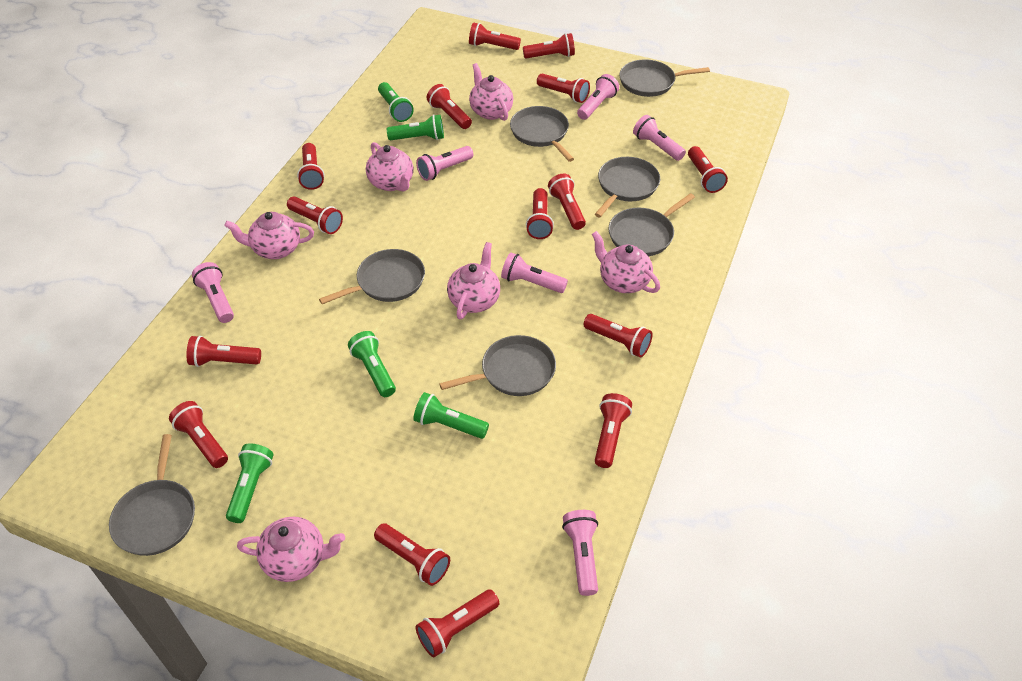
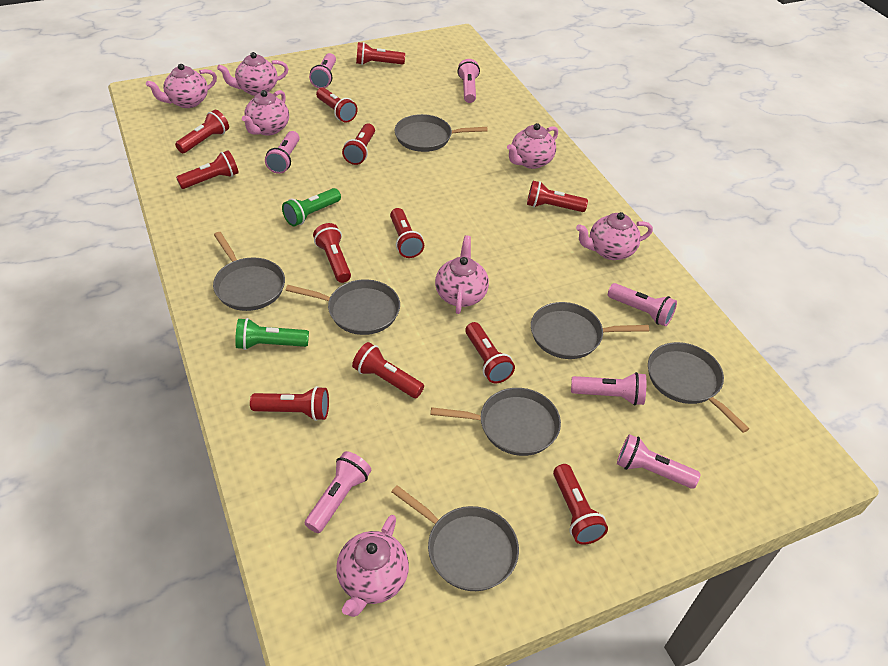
green flashlight: [226,443,274,523] [348,331,396,397] [378,82,414,122] [387,114,444,140] [413,392,489,439] = 5 -> [235,318,309,350] [282,188,341,226] = 2
pink flashlight: [192,262,234,323] [416,146,473,181] [501,252,568,293] [562,510,598,596] [577,74,619,120] [633,115,686,161] = 6 -> [265,131,300,174] [305,451,371,533] [309,53,336,88] [457,59,480,103] [571,372,646,405] [608,283,677,327] [617,434,700,489] = 7
pink teapot: [224,212,314,259] [237,517,345,582] [366,142,413,192] [447,242,500,319] [469,63,513,121] [592,231,660,293] = 6 -> [146,64,217,108] [217,52,288,96] [242,90,289,135] [336,515,409,617] [435,235,489,314] [507,123,558,169] [576,212,653,260] = 7
red flashlight: [169,401,228,468] [186,335,261,367] [287,196,343,234] [297,143,324,190] [374,523,450,586] [415,589,499,657] [427,84,472,129] [469,22,521,50] [523,33,575,58] [526,188,554,239] [537,74,590,103] [548,174,586,230] [584,314,652,357] [595,393,632,468] [688,146,728,193] = 15 -> [175,110,229,153] [176,150,239,189] [250,386,329,421] [313,223,351,283] [316,87,357,122] [342,124,375,165] [352,342,424,398] [356,42,405,65] [390,208,424,258] [465,322,515,383] [527,181,588,212] [553,464,608,545] = 12

